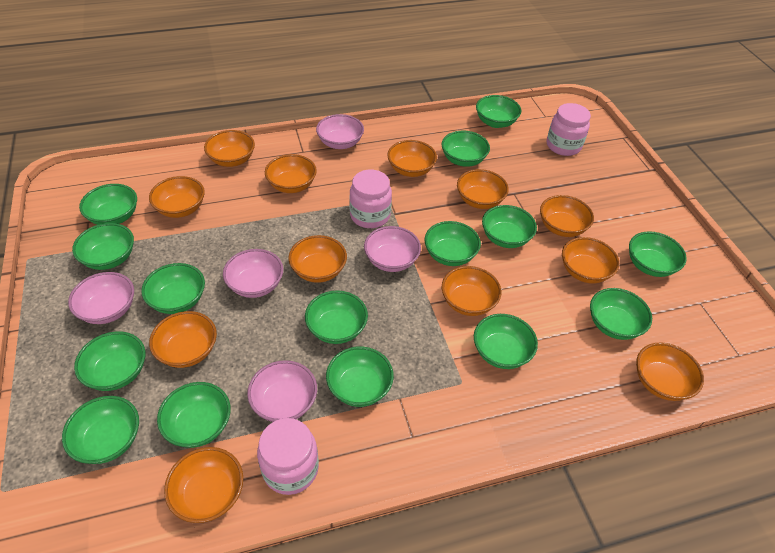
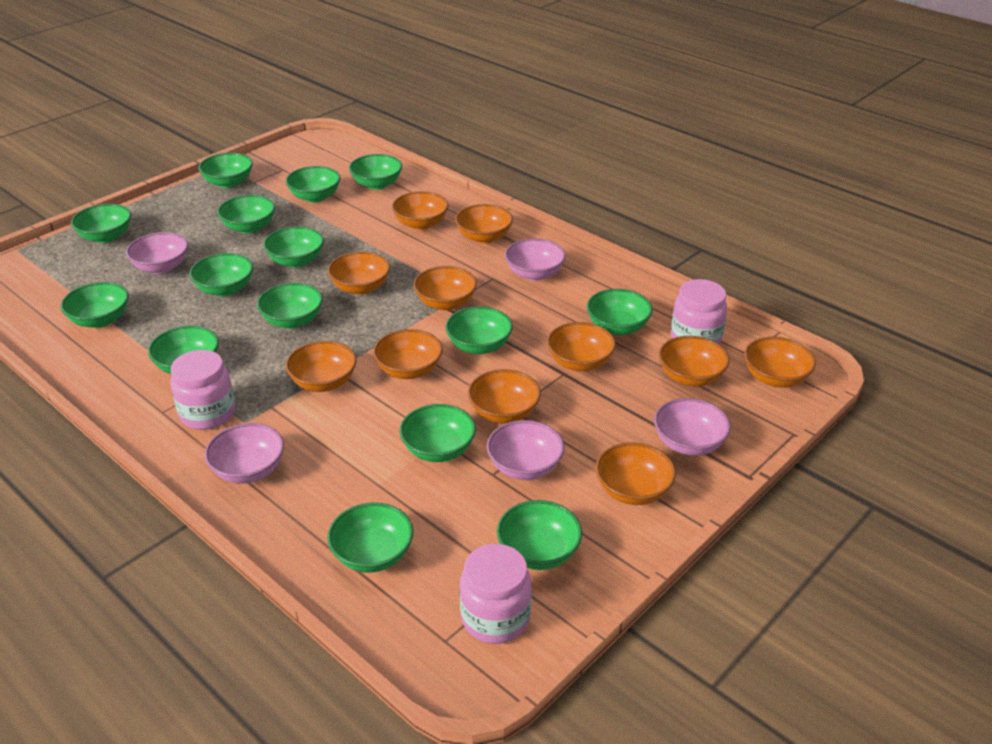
orange bowl: [149,176,205,218] [149,311,217,368] [164,447,243,523] [204,130,255,167] [265,154,317,193] [288,235,347,283] [387,140,437,177] [442,266,502,316] [457,169,509,209] [540,195,594,237] [562,237,620,283] [636,342,704,401] = 12 -> [286,341,357,392] [328,251,390,295] [373,329,443,379] [392,191,449,230] [413,266,477,310] [455,204,513,244] [468,369,541,423] [547,322,616,371] [595,442,676,505] [659,336,729,386] [744,337,816,387] = 11

